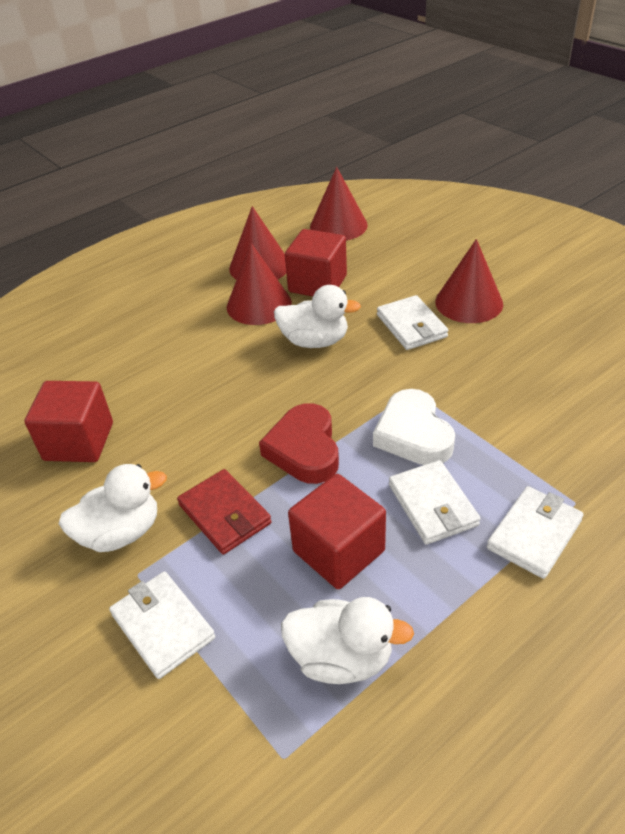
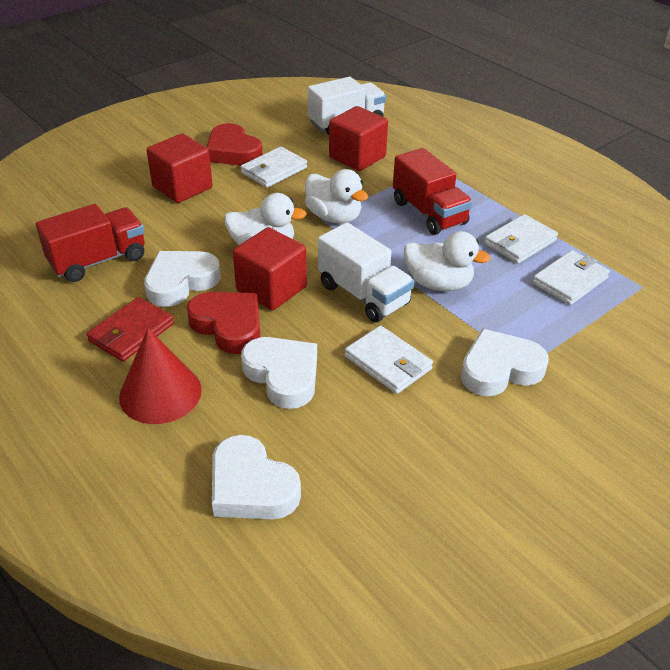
red cone: [227,243,292,325] [229,206,286,280] [310,167,368,241] [435,239,503,323] = 4 -> [119,328,202,424] = 1
red heart: [259,403,339,484] = 1 -> [187,292,260,354] [206,123,263,166] = 2
red truck: none = 0 -> [36,204,145,282] [393,148,473,235] = 2
white heart: [373,389,455,465] = 1 -> [144,251,221,307] [212,435,301,519] [241,337,317,409] [461,329,549,396] = 4
white truck: none = 0 -> [308,77,386,135] [318,222,414,322] = 2

